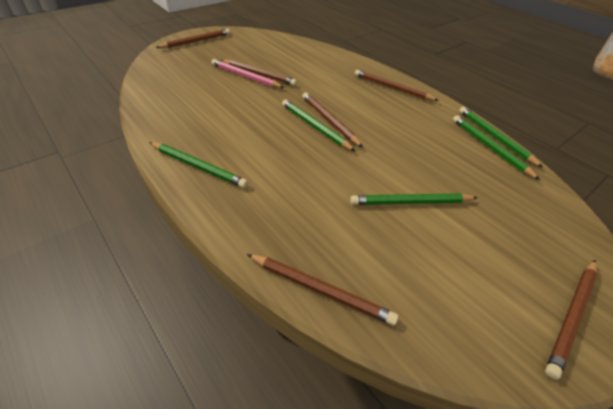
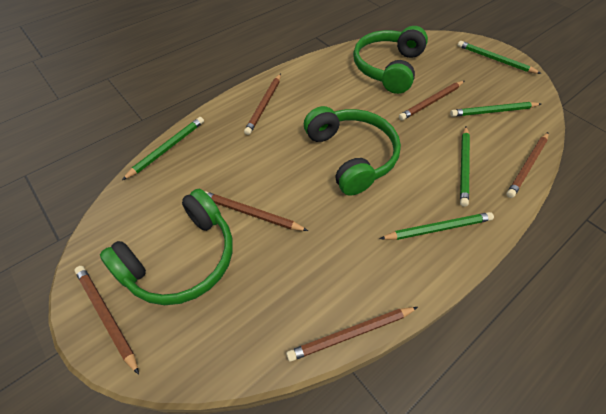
green headphones: none = 0 -> [100,189,233,305] [304,106,401,196] [353,26,428,94] = 3
pink pencil: [211,59,284,88] = 1 -> none = 0

